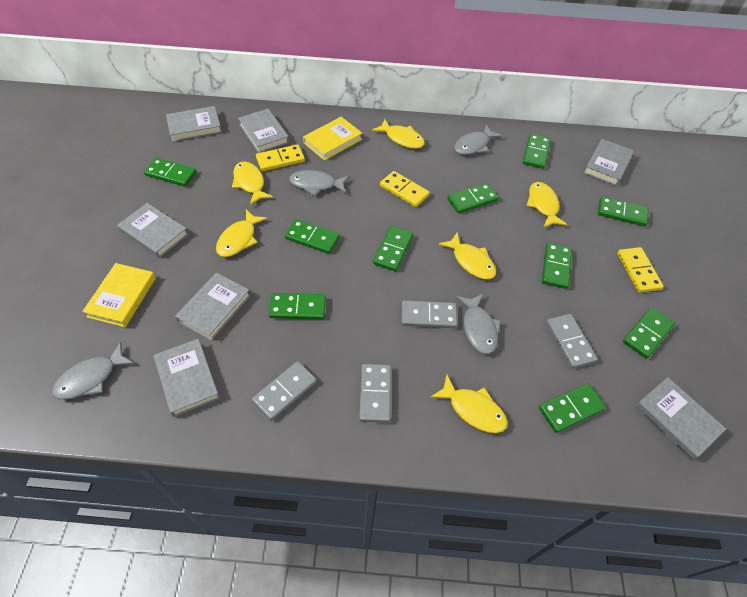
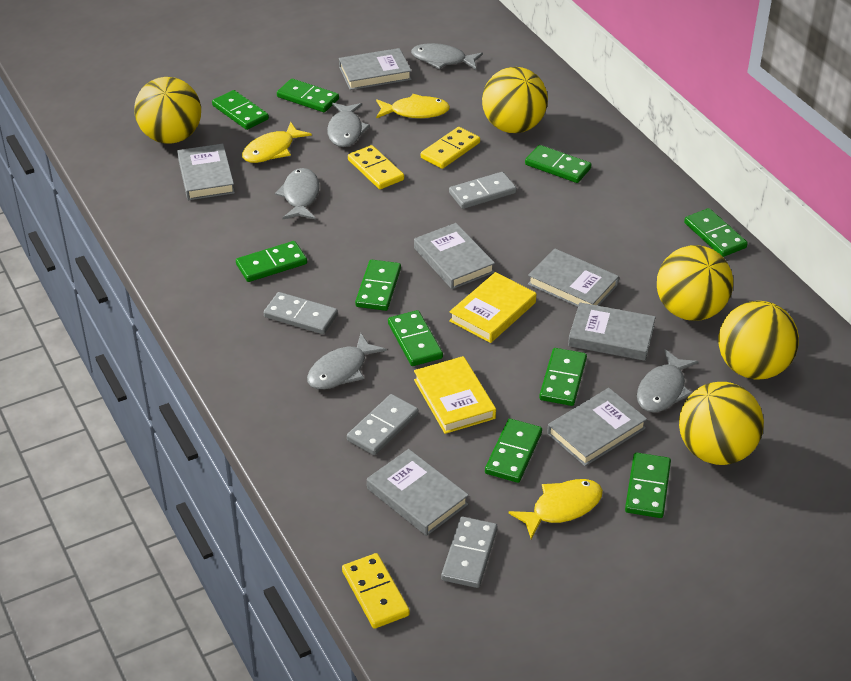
grey fish: [52,342,135,400] [289,170,349,196] [454,125,502,155] [456,294,501,354] = 4 -> [275,168,320,220] [307,333,387,389] [327,103,370,147] [411,43,483,69] [637,349,699,413] = 5
yellow ball: none = 0 -> [134,77,201,144] [482,67,548,133] [657,245,733,321] [679,382,764,465] [718,301,799,380] = 5
yellow fish: [216,209,268,257] [232,161,273,205] [372,119,425,149] [430,375,508,433] [438,233,496,280] [527,182,568,228] = 6 -> [242,122,312,163] [376,94,450,118] [508,479,603,539] = 3

